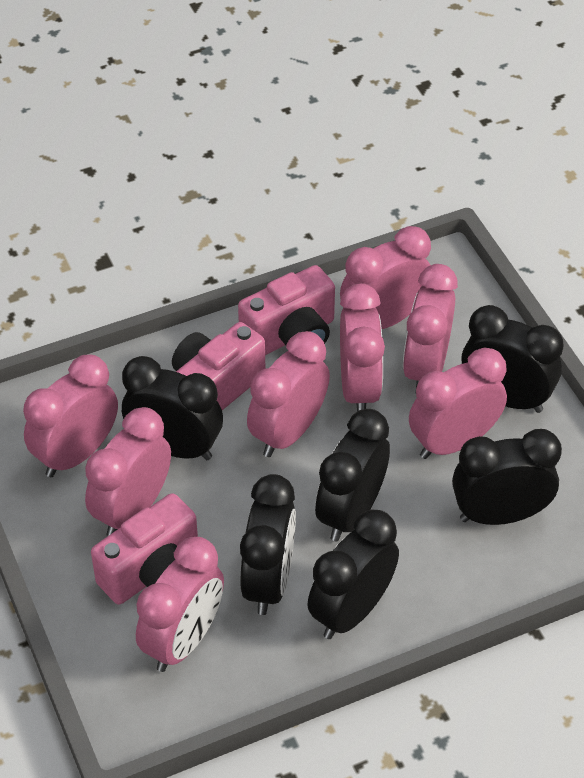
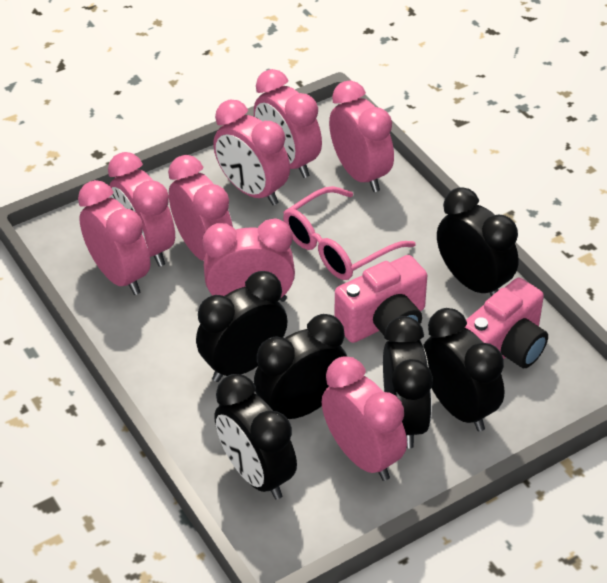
pink camera: [91,493,198,604] [172,322,265,410] [238,265,335,355] = 3 -> [335,255,427,343] [465,278,548,368] = 2
pink glasses: none = 0 -> [283,186,416,280] = 1

